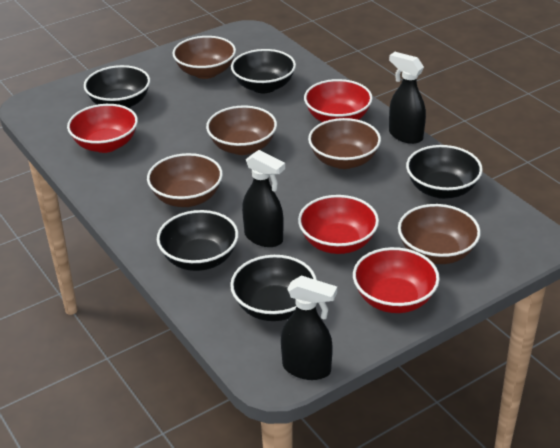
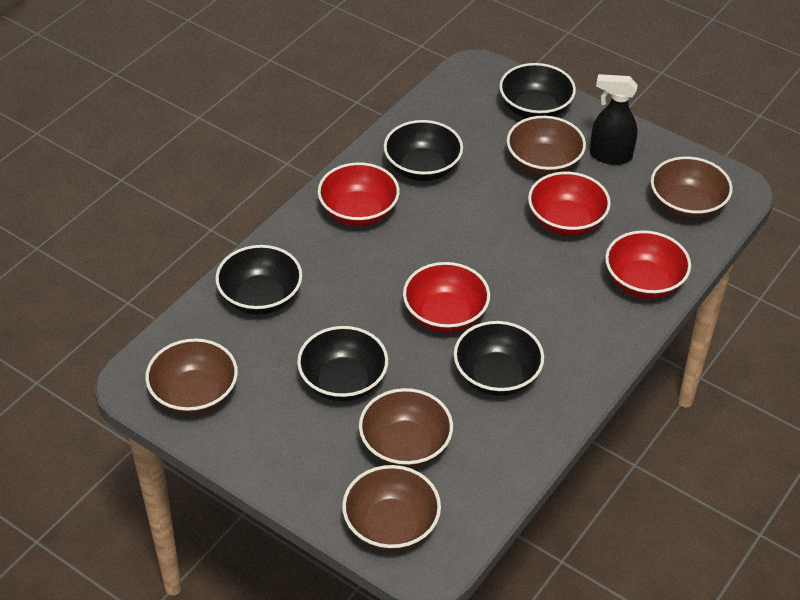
black spray bottle: [242,150,285,247] [281,275,337,380] [389,52,426,144] = 3 -> [590,74,638,165] = 1

